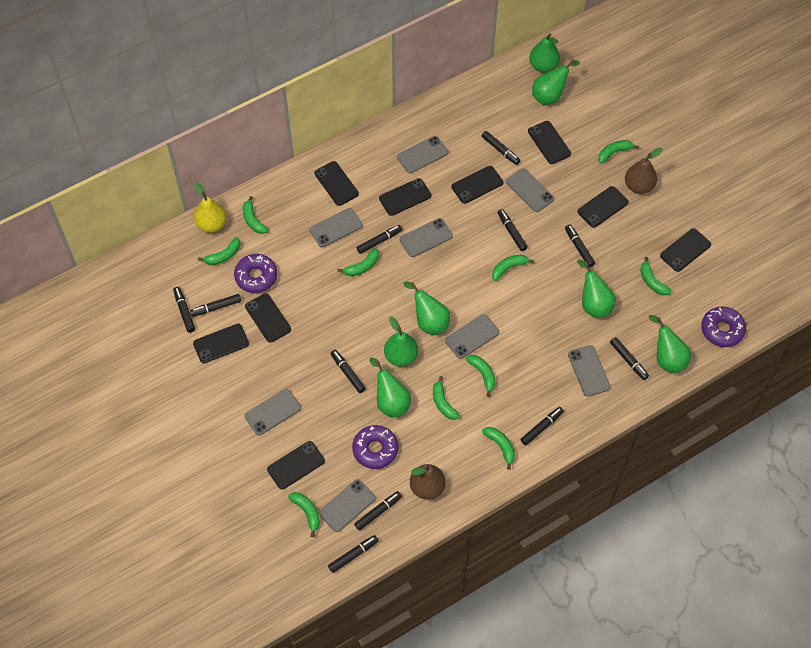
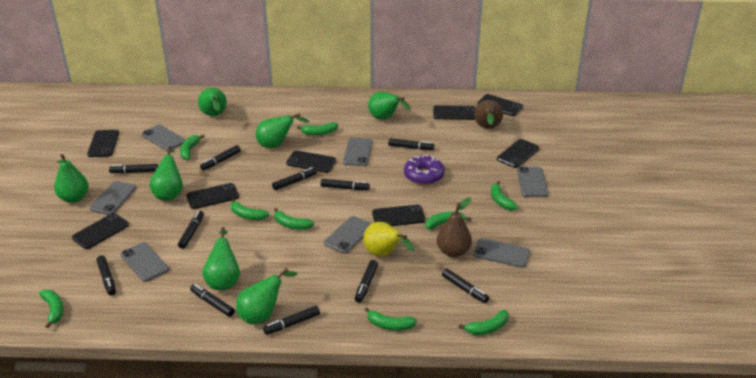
black phone: [193,324,249,363] [245,293,291,343] [267,441,325,490] [314,161,359,206] [379,178,432,216] [451,166,503,204] [528,121,571,164] [578,186,628,228] [660,228,711,272] = 9 -> [72,213,129,249] [87,130,119,157] [186,183,239,209] [286,150,336,173] [372,204,425,226] [433,105,476,120] [477,94,523,116] [497,139,539,168] = 8
green banana: [198,237,240,265] [243,196,268,234] [288,492,320,537] [337,248,379,276] [433,376,460,420] [466,355,496,397] [482,427,515,470] [492,255,534,281] [598,140,639,163] [640,257,672,295] = 10 -> [39,290,63,328] [180,134,205,160] [231,199,269,220] [274,208,314,230] [297,122,338,135] [364,307,417,331] [425,211,471,229] [459,310,509,335] [491,181,518,210] = 9
grey phone: [244,389,301,436] [310,208,363,247] [319,479,376,532] [397,136,448,173] [400,218,453,257] [445,314,499,359] [506,168,554,212] [568,345,610,397] = 8 -> [90,181,136,215] [121,242,169,282] [141,125,185,151] [324,216,372,253] [343,138,372,166] [473,238,530,268] [517,166,548,197] = 7
purple donut: [234,254,277,293] [352,425,398,469] [701,306,746,347] = 3 -> [404,155,445,185] = 1

